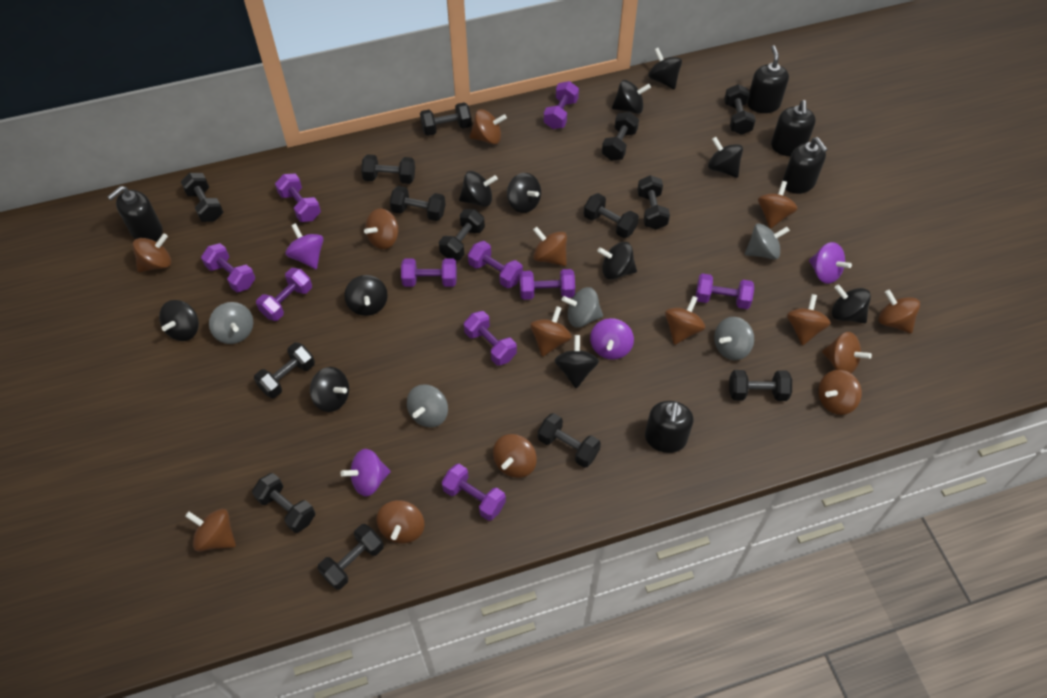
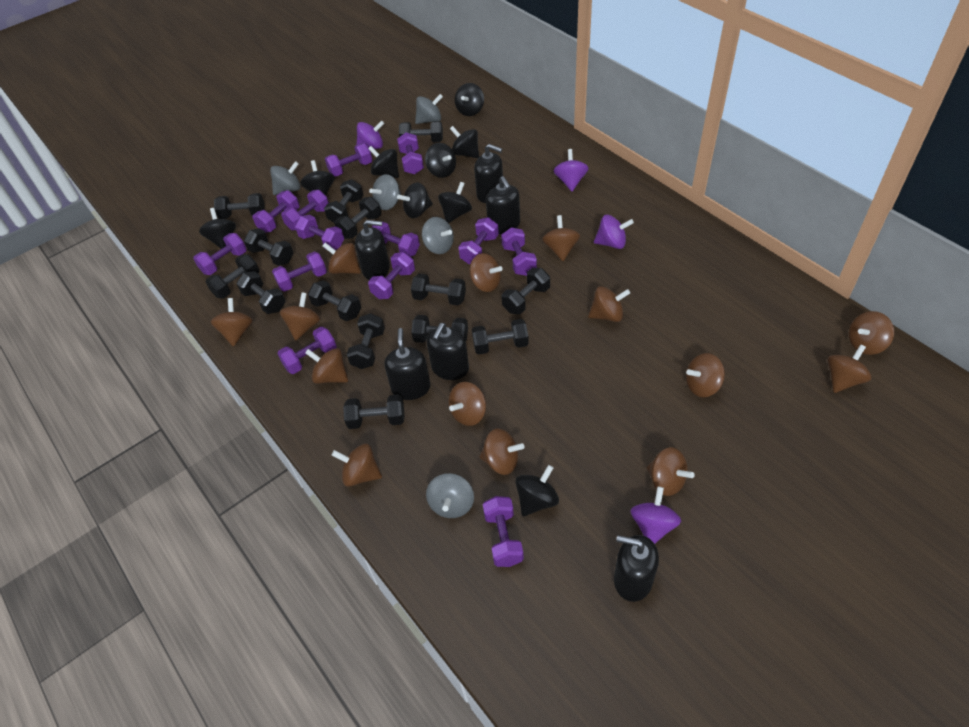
black soap dispenser: [108,186,163,241] [645,401,694,453] [747,45,789,113] [771,100,816,156] [783,137,828,194] = 5 -> [355,220,390,280] [384,328,430,400] [427,323,469,380] [474,144,503,203] [486,176,520,234] [614,535,659,602] = 6
black spinning top: [159,300,199,341] [310,367,349,412] [344,275,388,316] [459,171,498,207] [507,173,541,213] [555,335,599,388] [597,242,637,279] [612,80,651,114] [648,47,682,89] [708,137,743,178] [832,284,871,323] = 11 -> [199,208,236,249] [300,160,334,196] [368,146,399,178] [397,182,433,218] [425,143,456,178] [438,182,472,223] [450,126,479,158] [455,83,484,116] [515,465,559,516] = 9
purple dumbbell: [201,243,255,292] [256,268,312,321] [275,174,321,222] [401,258,457,287] [442,464,506,521] [464,311,517,366] [468,241,523,288] [520,269,575,300] [544,81,579,129] [696,273,754,309] = 10 -> [193,233,247,275] [253,190,299,233] [272,251,327,292] [277,327,337,374] [281,190,329,230] [295,215,344,250] [325,143,373,176] [368,252,415,299] [372,221,420,257] [397,132,424,174] [458,217,499,264] [483,496,524,567] [501,227,537,276] = 13

